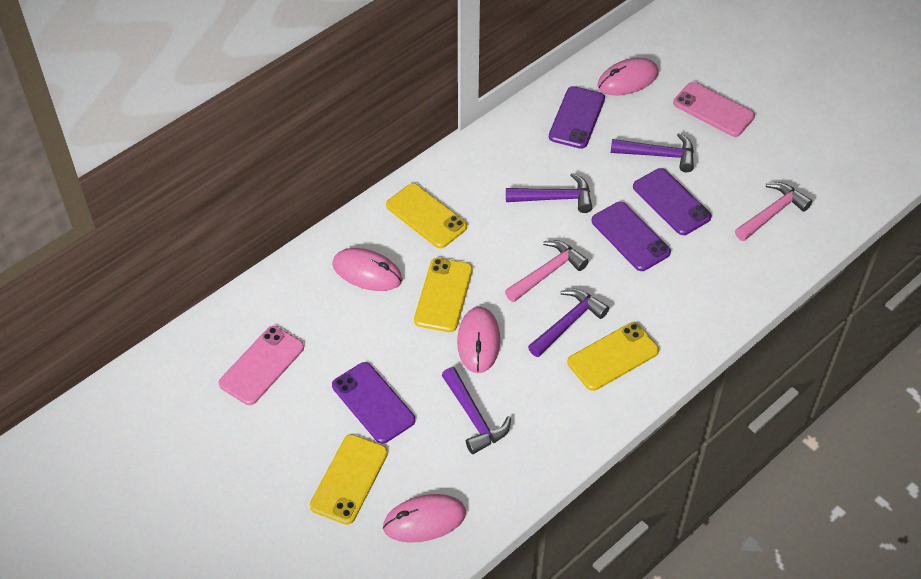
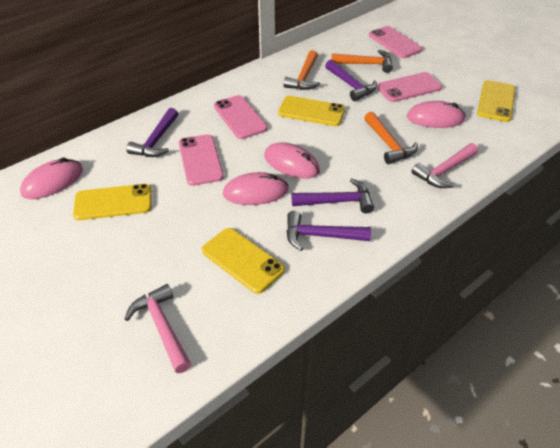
orange hammer: none = 0 -> [283,50,320,90] [331,50,393,73] [364,112,418,164] = 3
pink phone: [219,326,304,405] [673,82,755,137] = 2 -> [179,134,224,186] [214,95,267,139] [369,26,422,58] [377,72,442,102] = 4
purple phone: [332,362,416,444] [549,86,605,149] [592,202,671,271] [633,168,712,235] = 4 -> none = 0

